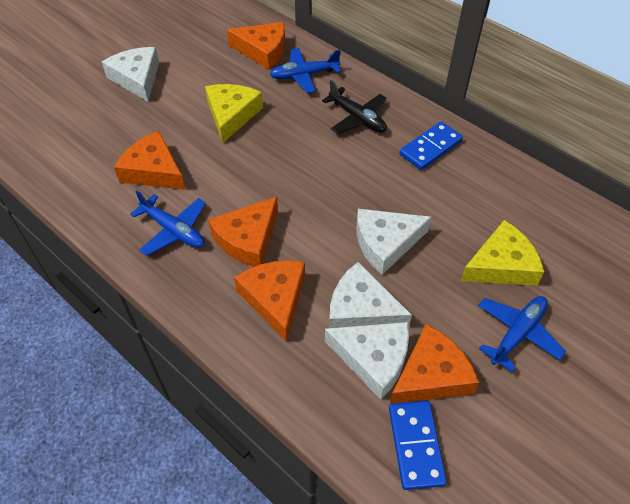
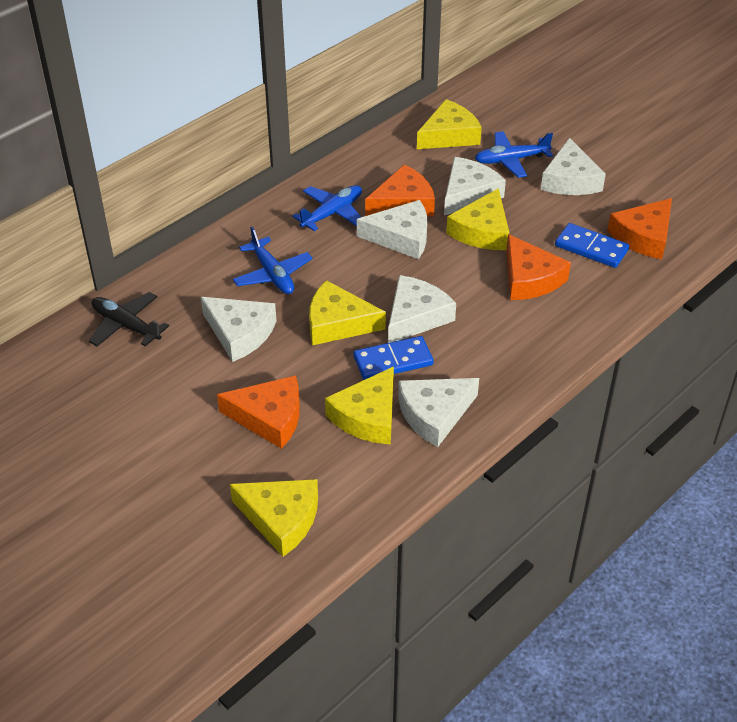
orange cheese: [114,131,185,190] [208,197,278,267] [227,22,285,70] [234,260,305,341] [390,324,479,404] = 5 -> [217,375,300,449] [365,164,435,217] [506,234,571,300] [607,198,672,260] = 4
white cheese: [102,47,159,101] [325,322,409,400] [329,262,412,328] [357,209,431,275] = 4 -> [201,297,277,362] [357,200,427,259] [388,275,456,343] [398,378,479,447] [444,157,506,215] [541,137,606,195] = 6
yellow cheese: [205,84,263,143] [461,220,544,286] = 2 -> [230,479,318,557] [309,280,386,345] [325,366,394,445] [417,99,482,149] [446,188,509,250] = 5

